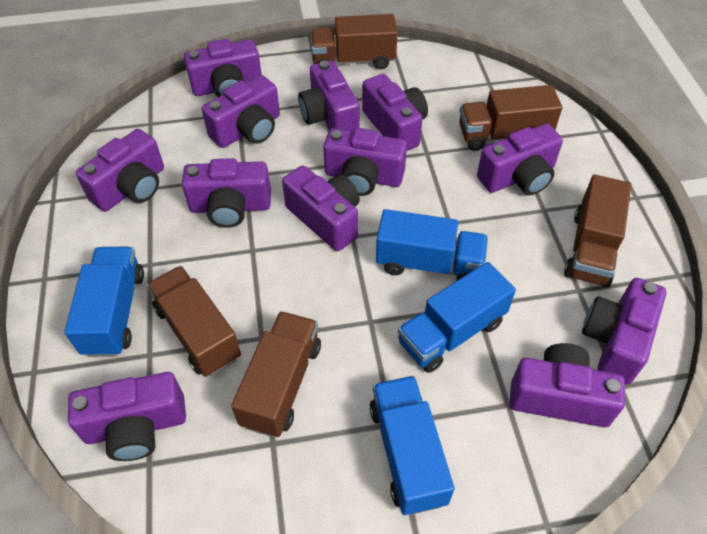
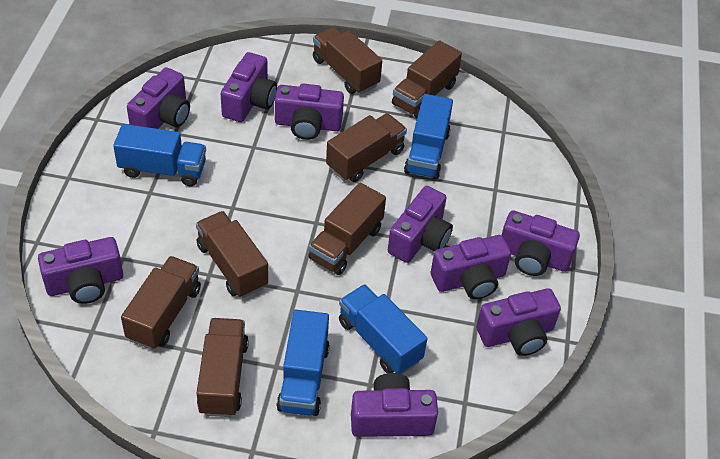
brown truck: [147,266,241,377] [231,311,321,437] [311,14,398,69] [459,85,562,151] [564,175,631,287] = 5 -> [121,256,201,350] [196,211,268,298] [197,318,249,417] [308,183,386,275] [313,27,382,94] [326,113,407,182] [392,40,462,118] = 7
purple camera: [68,372,186,461] [76,129,164,212] [182,158,271,228] [184,39,262,97] [202,75,280,148] [282,165,360,251] [298,60,360,131] [323,128,407,196] [362,74,428,151] [477,124,563,195] [509,343,625,427] [582,278,666,384] = 12 -> [38,237,123,304] [127,67,190,129] [221,52,277,122] [275,83,344,140] [351,373,438,437] [388,186,453,263] [431,235,511,300] [476,288,561,356] [502,210,580,276] = 9

